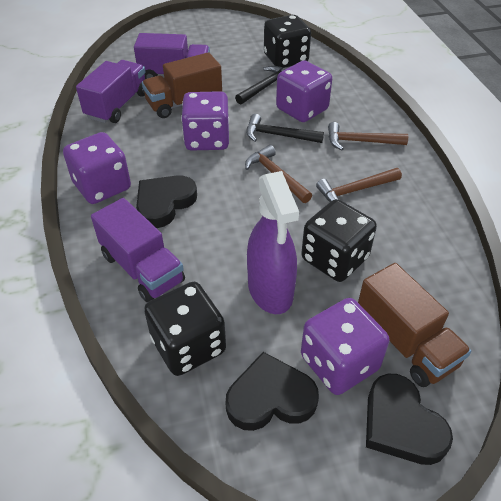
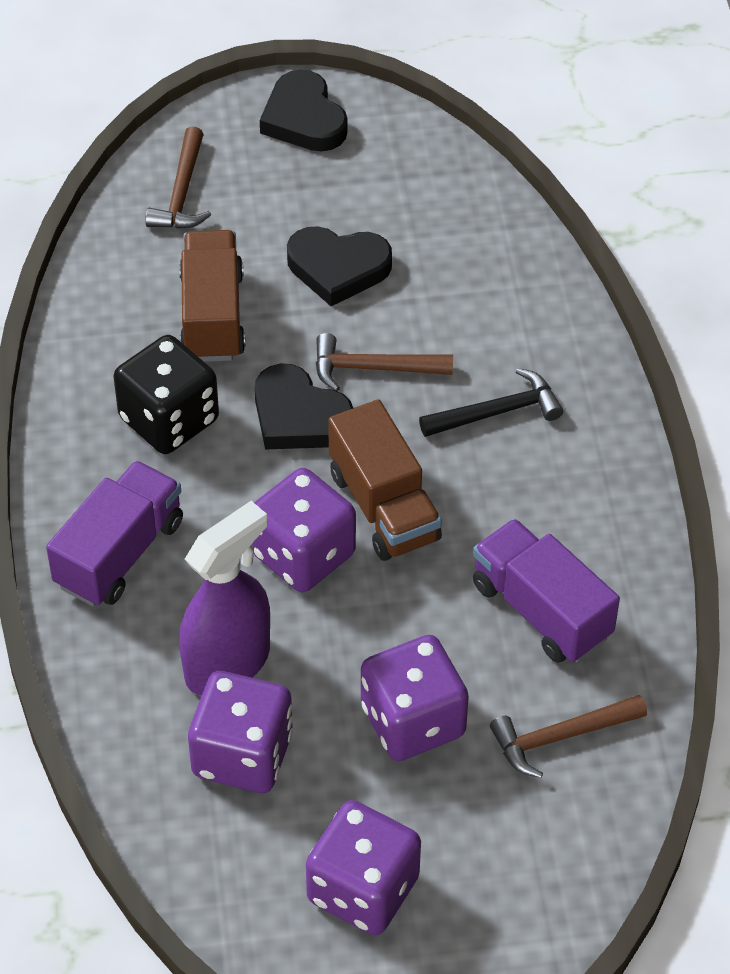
black dice: [144,282,226,376] [264,15,311,68] [301,199,377,282] = 3 -> [114,335,219,454] = 1
black hammer: [235,66,285,105] [246,114,324,143] = 2 -> [419,368,563,437] = 1
purple truck: [76,60,146,123] [91,198,185,303] [134,33,210,79] = 3 -> [46,460,183,606] [473,519,620,663] = 2

